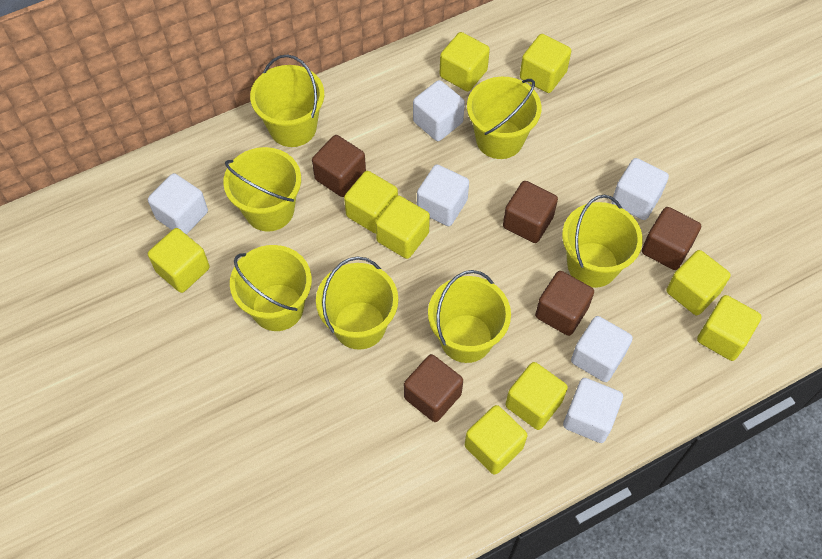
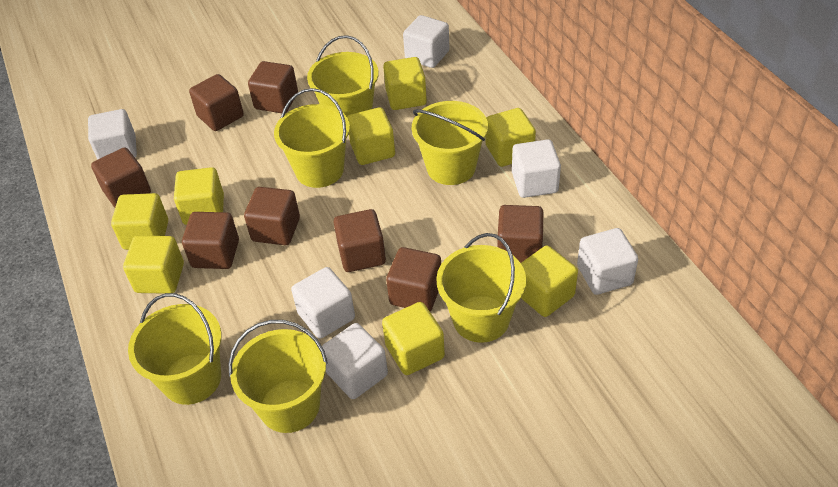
brown cube: [312,135,366,197] [404,354,463,422] [503,181,558,243] [535,271,594,336] [642,207,701,270] = 5 -> [91,147,151,207] [182,212,239,269] [189,74,244,131] [244,187,300,245] [248,61,298,113] [334,209,386,272] [386,247,441,311] [497,205,543,263] = 8
yellow bucket: [223,147,301,231] [230,245,312,331] [250,54,324,147] [316,257,398,350] [428,270,511,363] [467,77,541,159] [562,195,643,288] = 7 -> [128,293,222,405] [229,320,328,433] [274,88,350,188] [307,35,379,116] [411,101,488,185] [436,233,526,343] = 6
yellow cube: [148,228,210,293] [344,171,398,234] [375,195,430,259] [439,32,490,92] [465,405,527,475] [505,362,568,430] [520,34,571,93] [666,250,731,315] [697,295,762,361] = 9 -> [111,193,168,250] [123,236,184,294] [174,167,224,225] [347,107,395,165] [382,302,445,375] [383,57,427,110] [486,108,536,167] [521,246,578,317] = 8

